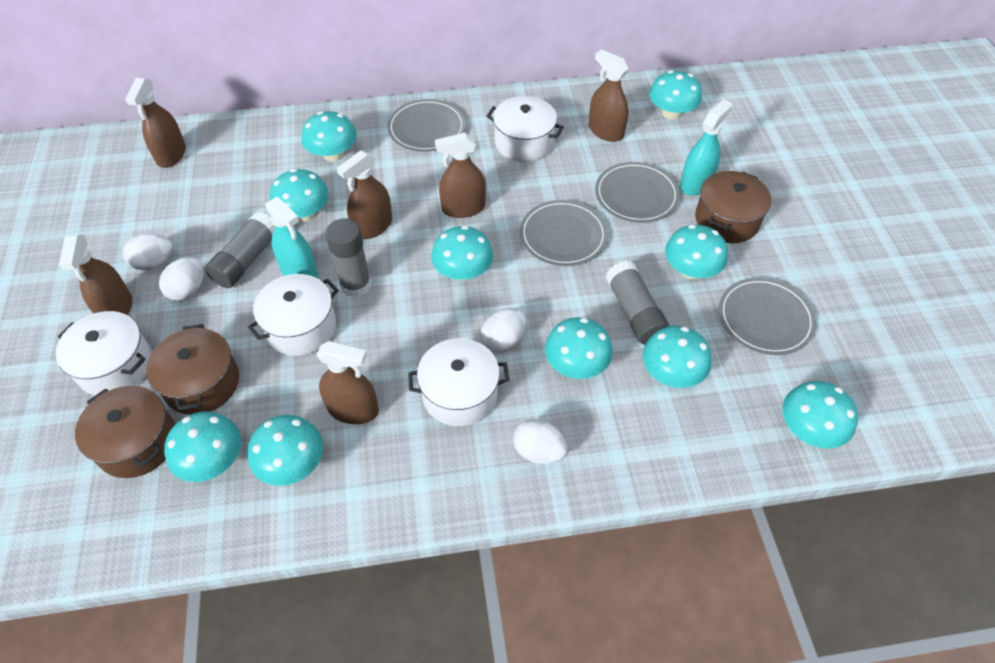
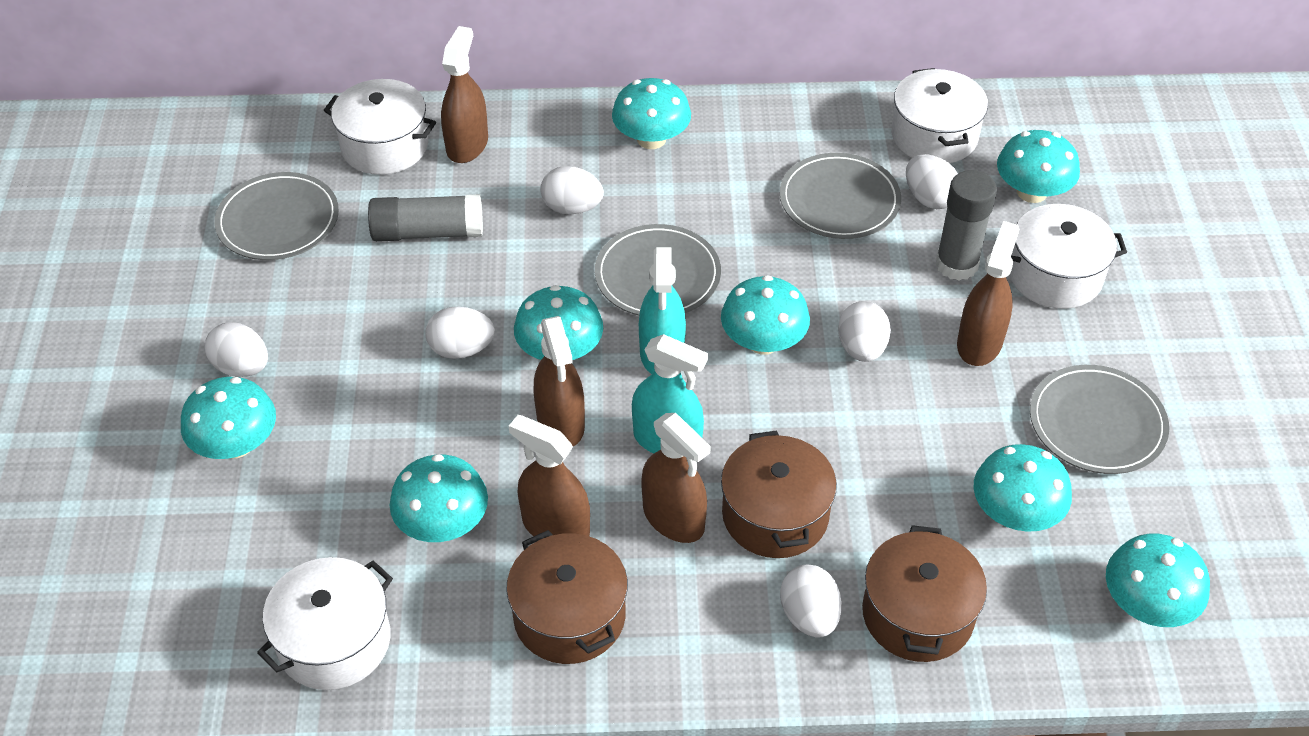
brown spray bottle: [59,235,132,315] [125,78,186,168] [317,341,379,424] [337,150,392,239] [435,133,486,218] [589,49,629,142] = 6 -> [441,26,488,163] [509,415,590,537] [534,316,585,446] [641,413,711,543] [957,221,1019,366] = 5
grey glue stick: [205,212,276,288] [325,219,372,297] [605,261,670,345] = 3 -> [368,194,483,242] [935,170,997,280] = 2
turquoise mushroom: [164,411,241,482] [248,415,323,486] [270,169,329,222] [301,111,357,161] [431,225,493,281] [545,317,613,379] [643,326,712,388] [649,70,702,119] [665,225,728,279] [782,381,858,448] = 10 -> [181,377,276,459] [390,454,488,542] [514,285,603,360] [612,78,691,149] [721,275,810,355] [973,444,1072,532] [997,130,1080,203] [1106,534,1210,627] = 8
white egg: [123,233,173,270] [159,257,204,301] [481,308,526,352] [513,419,568,464] = 4 -> [205,322,268,377] [425,307,495,359] [540,166,604,214] [780,564,842,638] [838,301,891,362] [906,154,958,209] = 6

